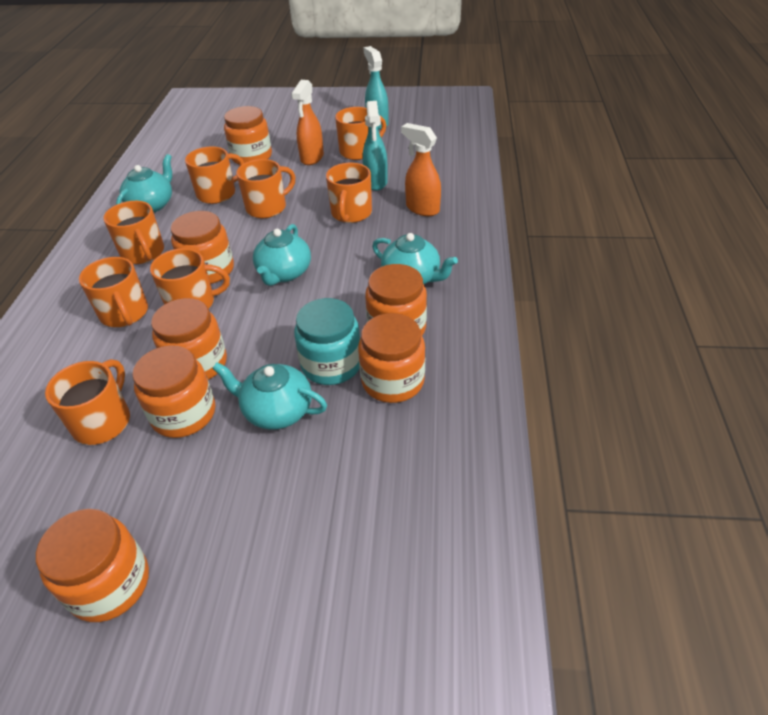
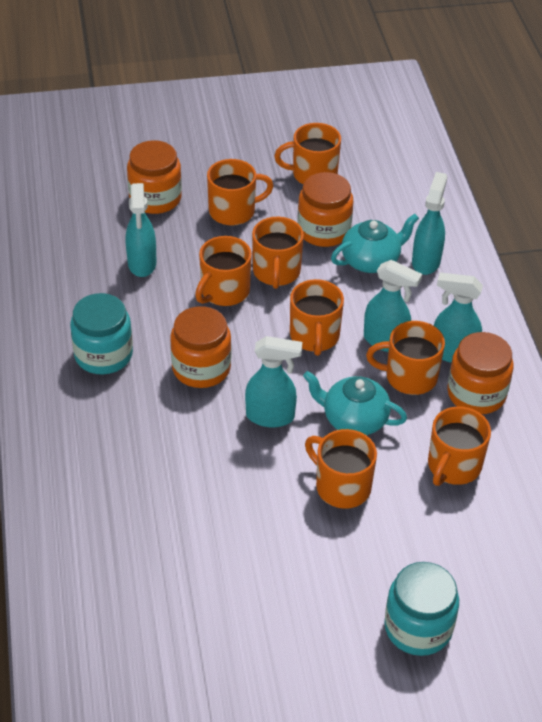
orange jar: [36,509,149,622] [132,345,215,438] [151,298,227,380] [171,211,234,284] [224,106,272,165] [358,313,425,403] [365,264,427,335] = 7 -> [127,140,182,214] [170,306,231,388] [298,172,353,247] [447,332,514,414] = 4
orange spray bottle: [291,80,324,165] [401,123,441,216] = 2 -> none = 0
turquoise jar: [294,298,360,385] = 1 -> [70,293,133,374] [384,562,459,656] = 2
turquoise spray bottle: [363,46,389,130] [363,101,388,191] = 2 -> [126,183,156,277] [245,336,302,427] [364,260,422,352] [412,172,447,275] [434,272,483,363] = 5
turquoise teapot: [116,154,172,213] [212,362,327,430] [253,224,311,286] [372,233,458,284] = 4 -> [303,371,407,435] [331,214,419,273] = 2

